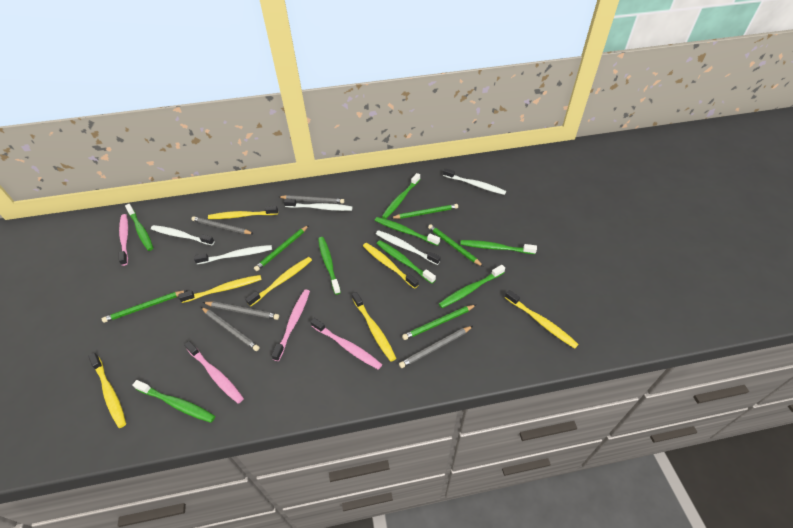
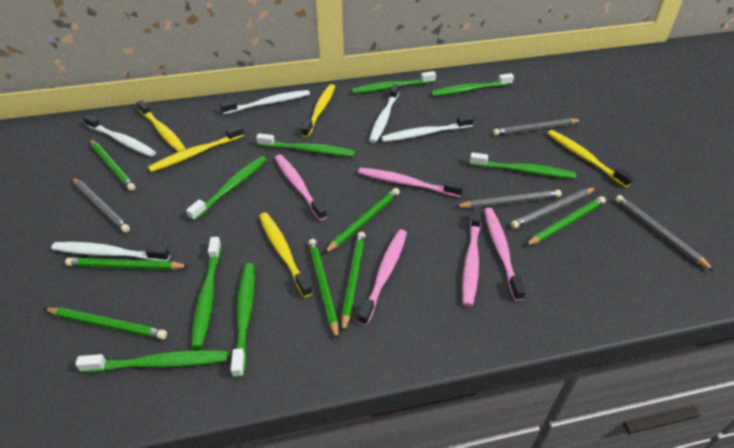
green pencil: [102,290,187,323] [254,225,309,271] [391,204,458,219] [402,305,476,340] [428,224,484,267] = 5 -> [43,307,167,340] [65,258,189,270] [90,139,135,191] [308,239,339,340] [324,188,400,253] [341,232,365,332] [525,196,606,246] = 7
pink toothbrush: [119,214,128,266] [184,341,244,404] [271,289,310,361] [310,318,382,370] = 4 -> [275,154,327,221] [358,167,463,197] [358,229,407,326] [462,207,482,307] [484,207,526,301] = 5
yellow toothbrush: [88,353,126,428] [178,275,262,303] [208,206,278,219] [245,257,312,307] [352,292,396,362] [363,243,419,289] [505,290,579,349] = 7 -> [137,100,186,152] [148,125,244,172] [259,213,313,298] [301,84,335,138] [547,130,634,188] = 5

